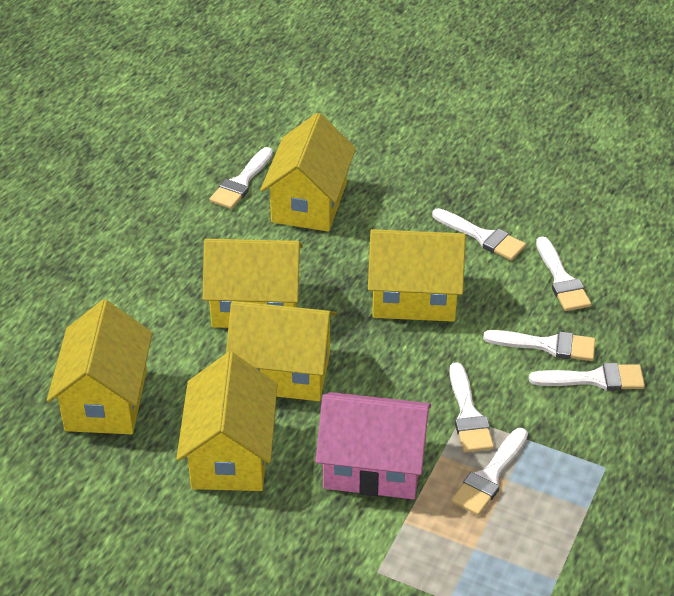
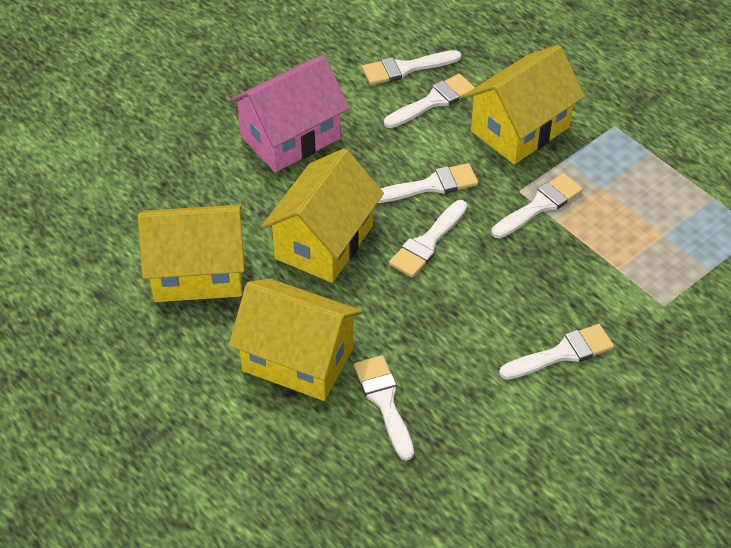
yellow house: [47,300,152,434] [176,352,278,491] [203,239,303,328] [226,301,336,401] [260,113,356,231] [368,229,466,322] = 6 -> [138,205,245,302] [229,279,362,401] [261,148,384,283] [464,45,585,164] = 4

